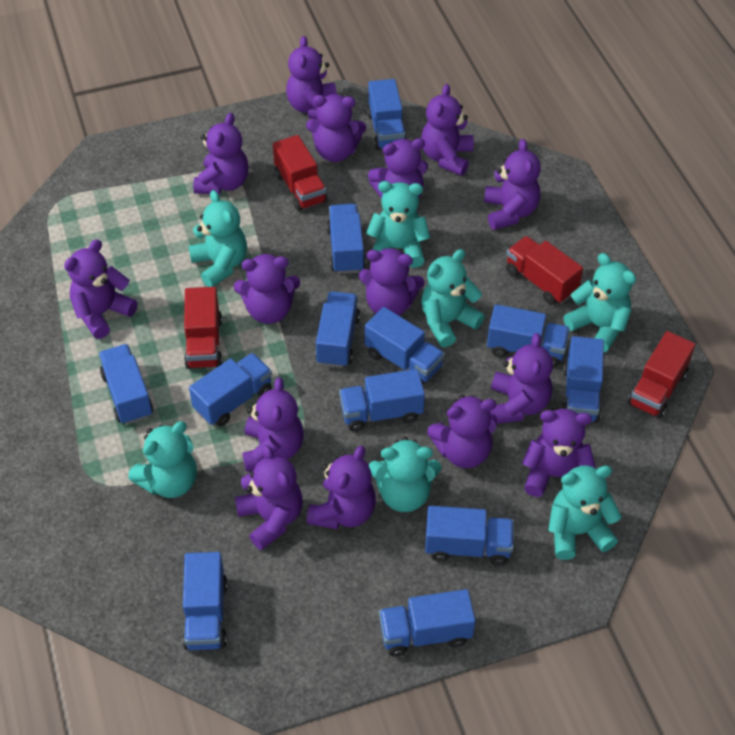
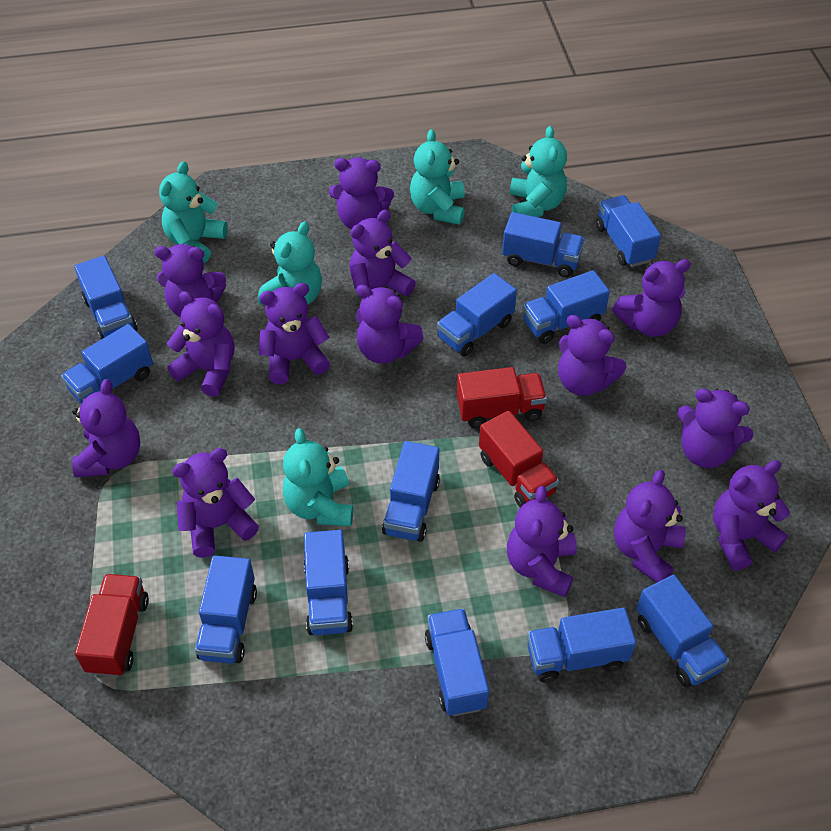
purple teddy bear: [64,239,138,339] [193,113,249,195] [234,253,300,324] [235,445,303,550] [242,378,304,472] [286,36,337,119] [306,94,366,162] [307,446,376,529] [359,248,425,316] [368,138,428,199] [421,84,474,176] [427,395,497,468] [484,139,541,230] [490,333,553,424] [522,409,596,497] = 15 -> [72,379,140,477] [155,244,226,317] [167,291,234,397] [172,448,259,558] [259,283,330,384] [329,157,394,229] [349,210,416,296] [355,284,424,364] [507,486,577,597] [558,315,626,396] [612,259,691,337] [614,470,686,583] [677,388,754,468] [713,460,790,571] = 14
red truck: [184,287,223,369] [273,135,328,211] [506,236,583,305] [628,331,696,419] = 4 -> [75,574,149,677] [457,367,547,428] [479,411,559,508] = 3
turquoise teddy bear: [128,421,197,498] [189,190,247,287] [366,181,430,268] [369,437,441,512] [421,249,485,347] [548,465,622,560] [563,253,636,352] = 7 -> [159,161,228,264] [258,221,322,305] [283,428,353,526] [410,129,465,225] [510,126,567,217] = 5

